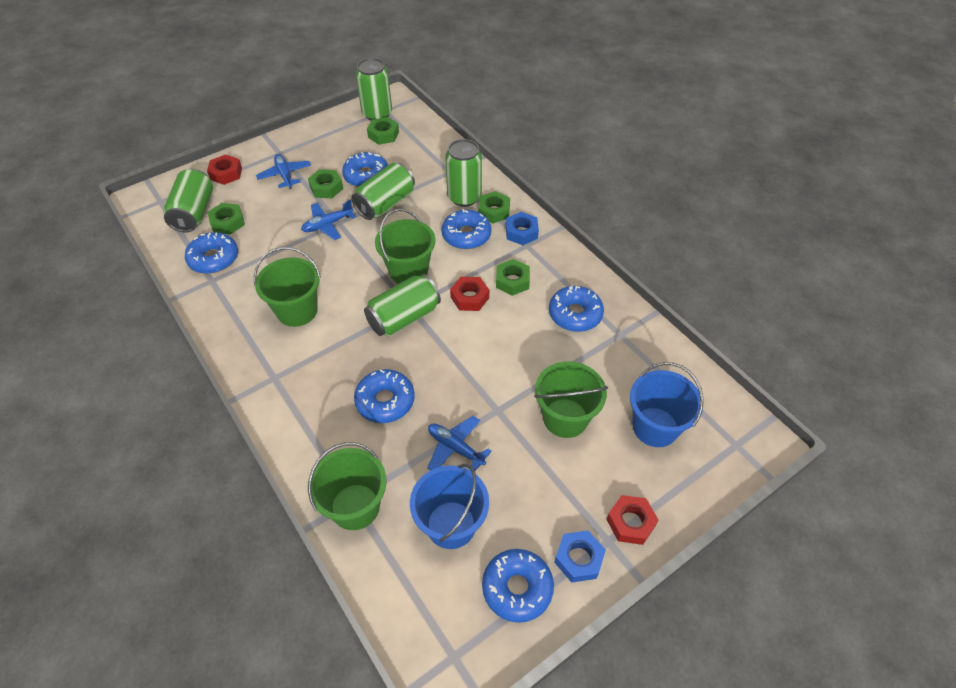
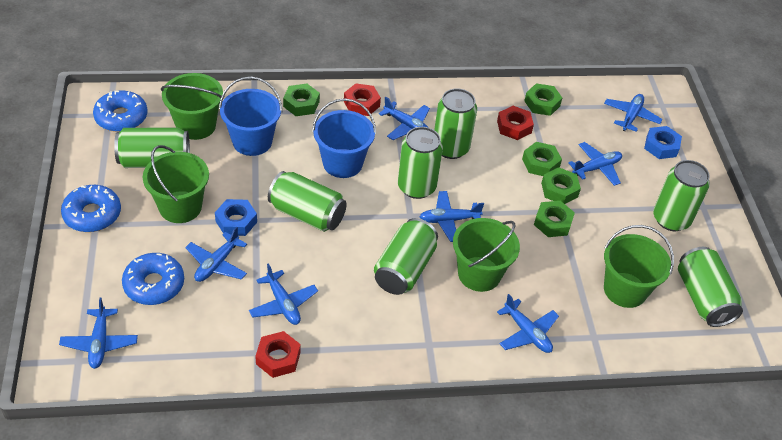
blue donut: [185,232,238,274] [342,152,388,187] [354,369,415,423] [441,209,491,249] [482,549,554,623] [549,286,604,332] = 6 -> [61,185,121,232] [93,90,148,132] [122,253,184,305] = 3
blue plane: [256,154,311,189] [301,199,356,240] [427,416,492,471] = 3 -> [59,298,138,369] [185,226,247,282] [249,263,318,325] [379,97,430,140] [420,191,484,242] [497,294,559,353] [568,142,622,186] [604,94,663,132] = 8
green can: [163,169,213,232] [352,163,415,220] [356,58,392,120] [364,274,441,337] [445,139,482,207] = 5 -> [114,128,190,168] [268,171,347,232] [374,218,438,295] [398,127,443,199] [434,88,477,159] [653,160,710,231] [678,247,743,327] = 7

